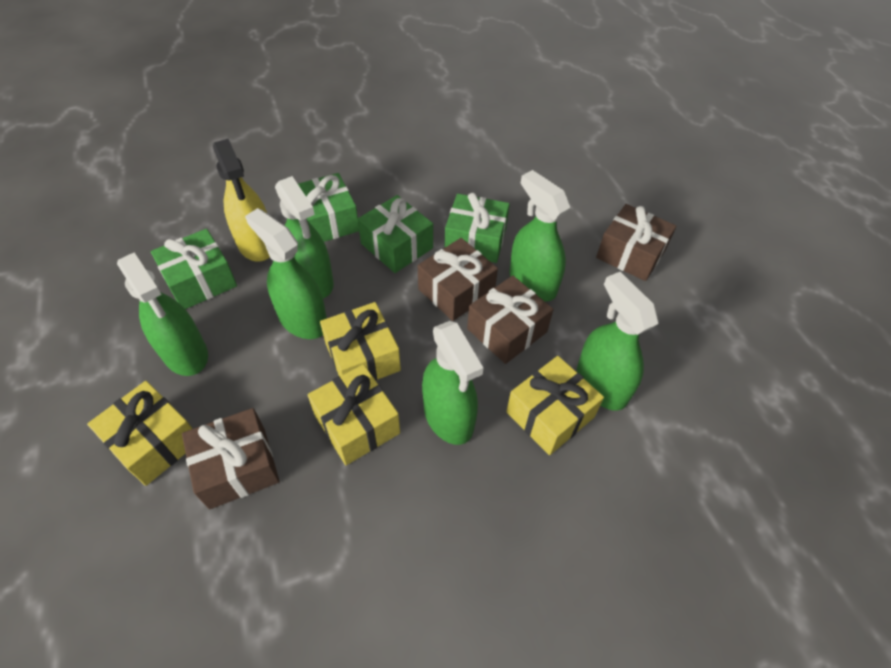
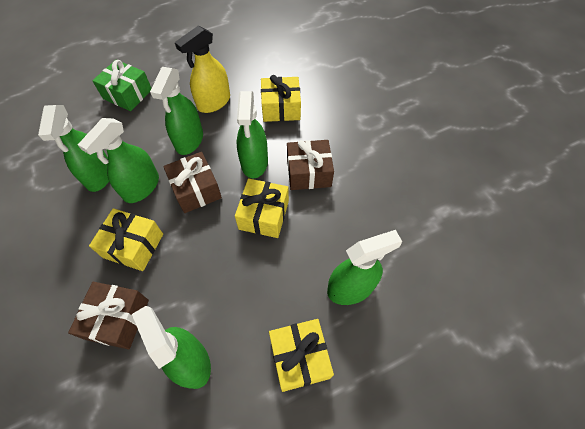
brown gift: [182,408,280,509] [418,238,498,321] [467,276,554,364] [596,204,677,281] = 4 -> [68,282,149,350] [163,152,222,213] [287,140,334,190] = 3
green gift: [151,229,237,309] [298,173,359,242] [358,195,433,273] [445,193,510,263] = 4 -> [92,60,152,111] = 1

